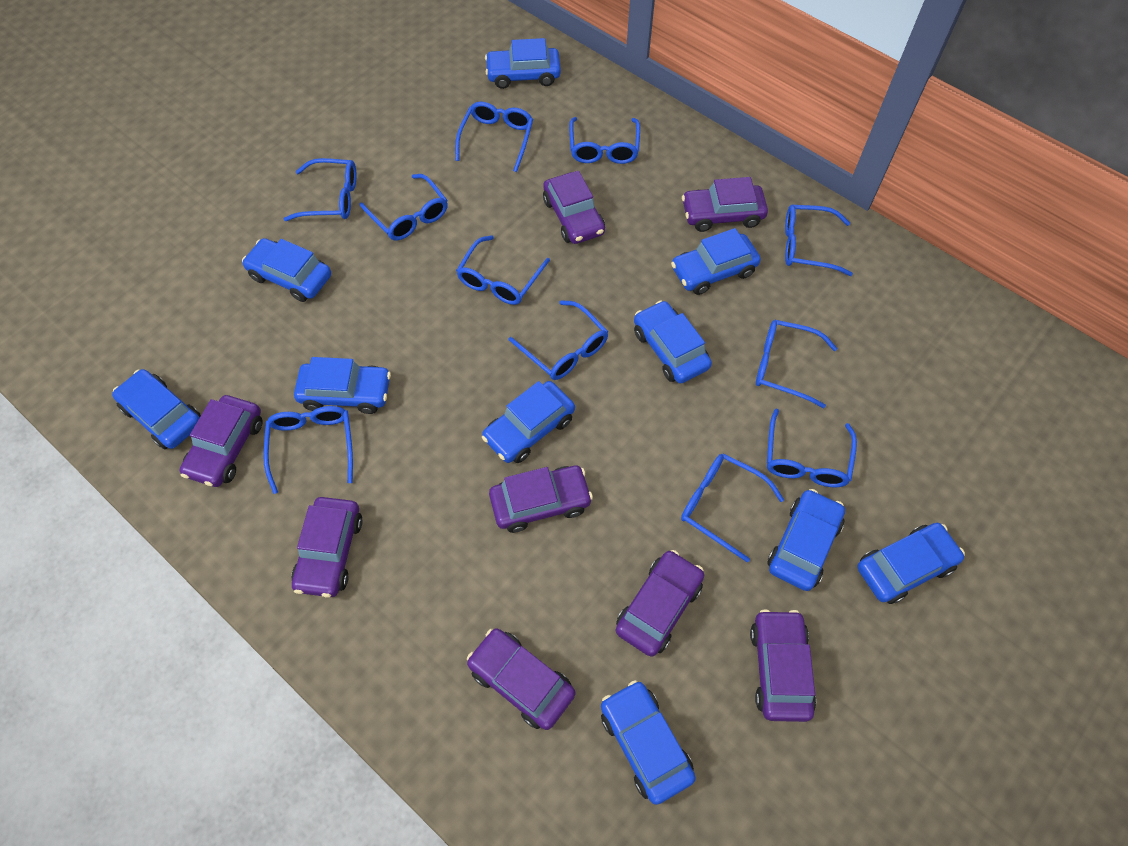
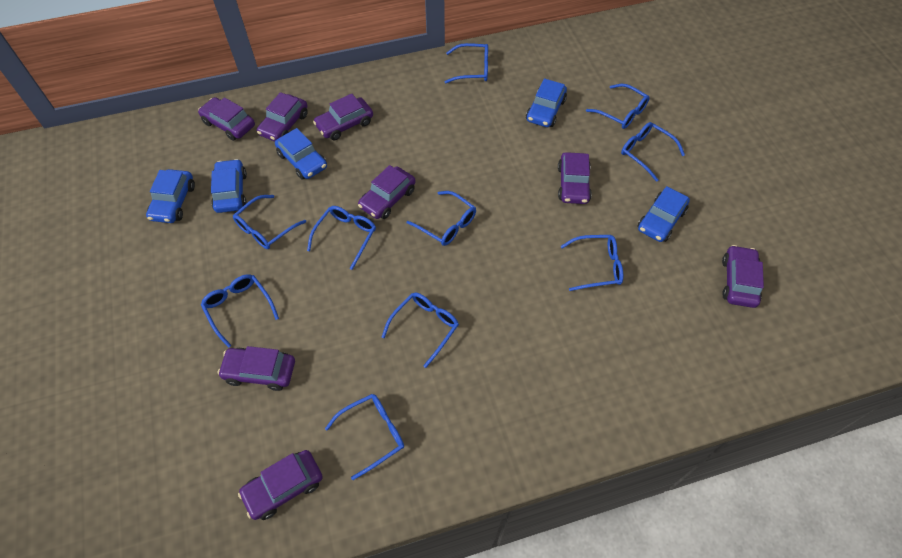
blue car: [112,369,201,449] [242,238,331,302] [294,357,391,414] [482,381,575,463] [485,38,561,89] [601,680,696,805] [634,300,712,384] [671,228,761,295] [767,489,845,591] [857,523,965,604] = 10 -> [146,169,195,223] [211,159,247,213] [275,128,327,180] [526,78,567,127] [637,186,690,242] = 5
blue glasses: [263,406,353,494] [284,158,356,221] [360,174,448,241] [455,102,533,172] [456,235,550,305] [509,300,608,380] [569,117,640,164] [681,453,784,562] [756,320,837,408] [767,409,857,487] [785,204,853,276] = 11 -> [201,274,279,348] [233,195,306,249] [307,206,376,270] [325,394,404,480] [382,292,459,368] [407,191,476,246] [445,43,488,83] [561,235,623,291] [586,84,650,129] [621,122,685,182] = 10

